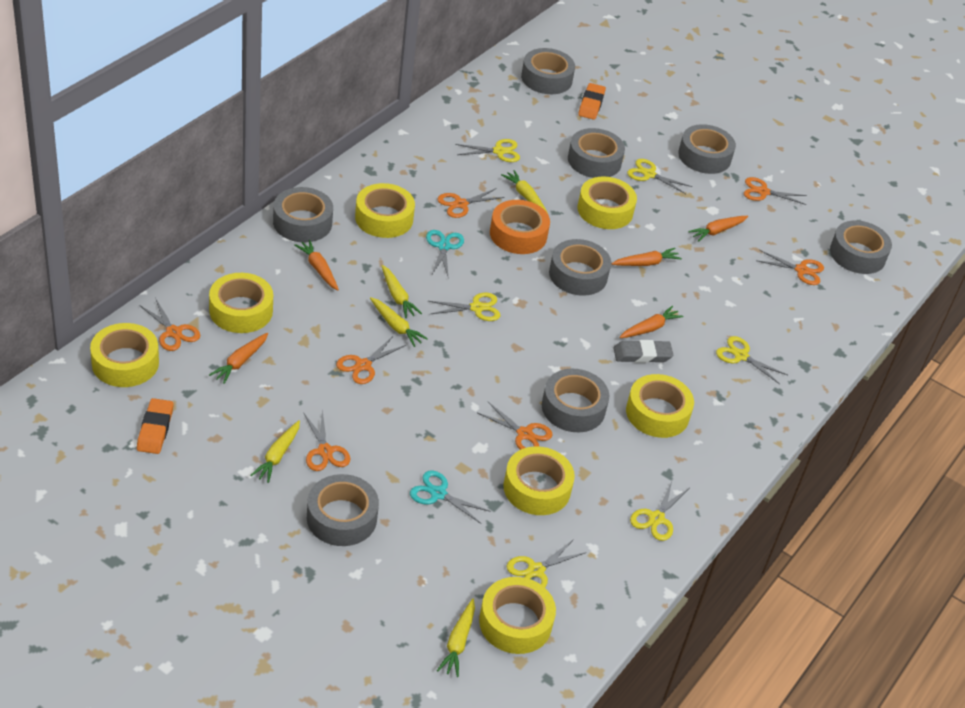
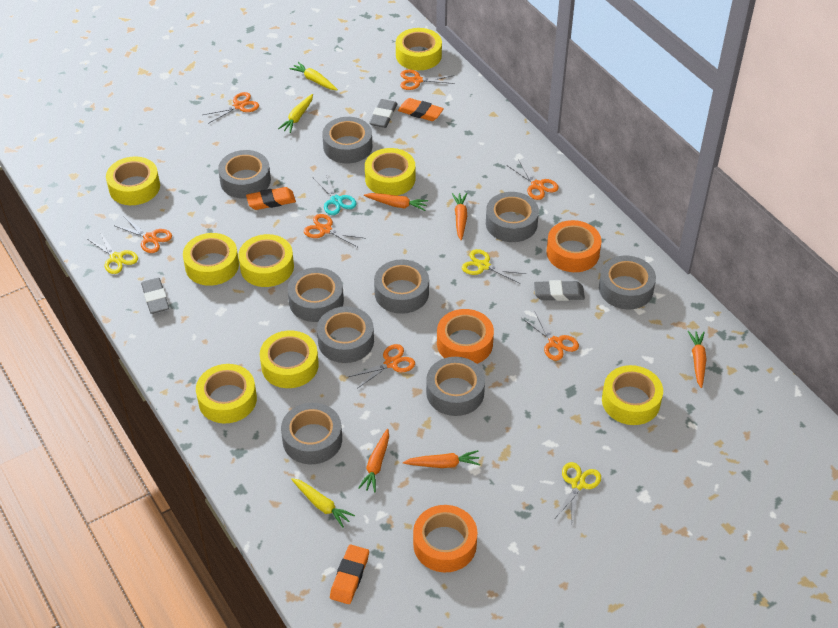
grey eraser: [614,340,673,363] = 1 -> [141,278,169,314] [369,99,397,128] [534,280,585,301] = 3
grey tape: [273,187,333,242] [307,474,379,546] [521,48,575,94] [542,369,609,432] [549,239,611,296] [568,128,625,178] [678,124,736,174] [830,220,892,274] = 8 -> [218,150,271,198] [281,403,342,464] [288,267,344,322] [317,306,374,363] [322,117,372,163] [374,259,429,314] [426,357,485,416] [486,192,539,242] [599,256,656,309] = 9
orange eraser: [137,398,174,454] [578,83,606,120] = 2 -> [246,187,296,210] [330,545,369,604] [398,98,444,121] = 3
orange tape: [490,200,550,254] = 1 -> [413,505,477,572] [437,309,494,364] [546,220,602,272] = 3
turquoise scissors: [410,471,491,524] [426,230,464,279] = 2 -> [314,173,357,215] = 1
yellow carrot: [250,420,300,483] [370,297,428,347] [382,265,422,318] [437,599,475,677] [501,170,548,214] = 5 -> [278,94,313,133] [289,62,338,90] [291,478,355,528] = 3
yellow scissors: [428,293,500,321] [455,139,520,162] [507,539,587,587] [627,159,692,194] [630,479,689,541] [716,336,787,384] = 6 -> [88,232,138,274] [462,249,526,284] [555,462,601,522] = 3
yellow tape: [90,323,159,387] [209,273,273,333] [355,183,415,238] [479,577,556,654] [503,446,575,515] [577,176,637,229] [626,374,694,438] = 7 -> [106,157,160,205] [183,233,239,286] [196,364,257,423] [238,234,294,287] [260,330,319,388] [365,148,415,196] [396,28,442,70] [602,365,663,425] = 8

